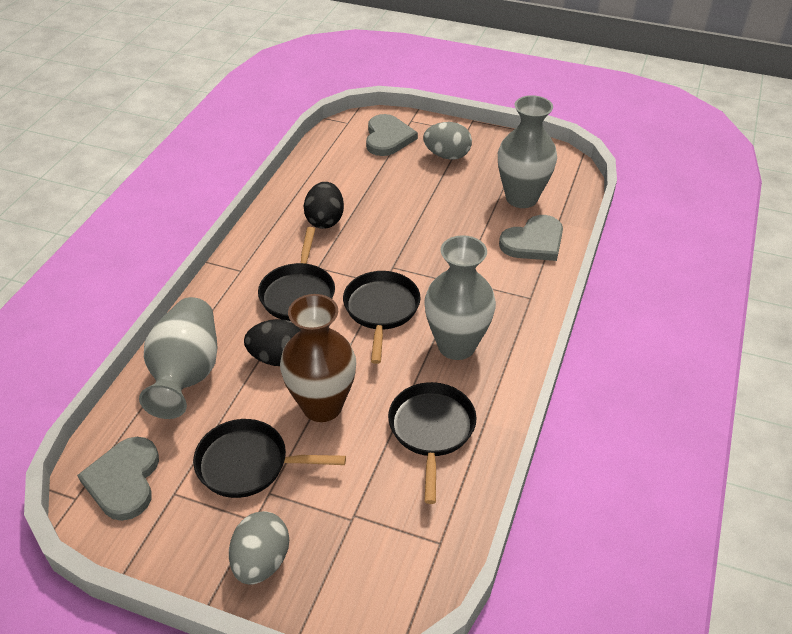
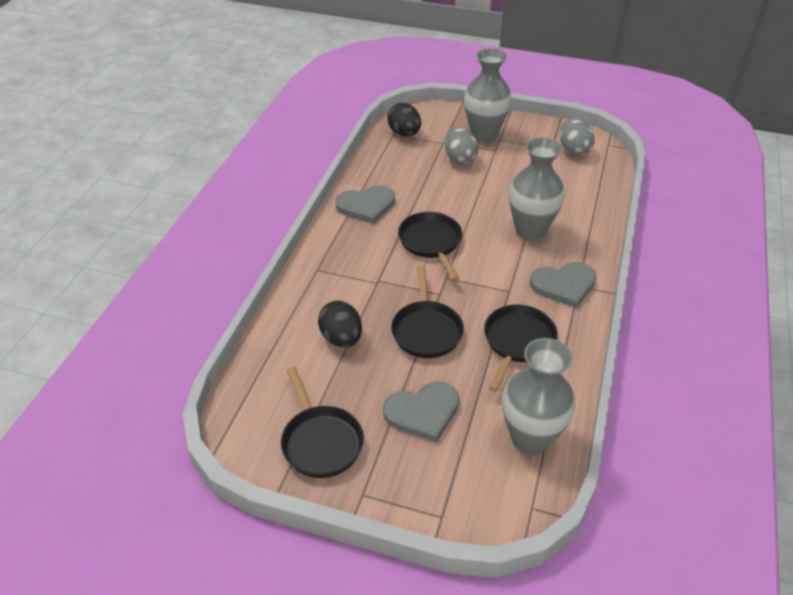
brown vase: [280,294,356,422] = 1 -> none = 0

